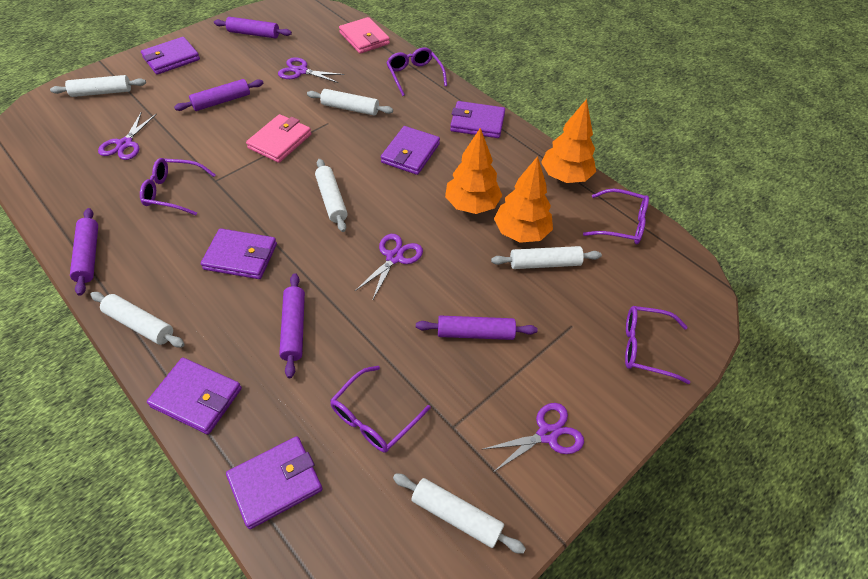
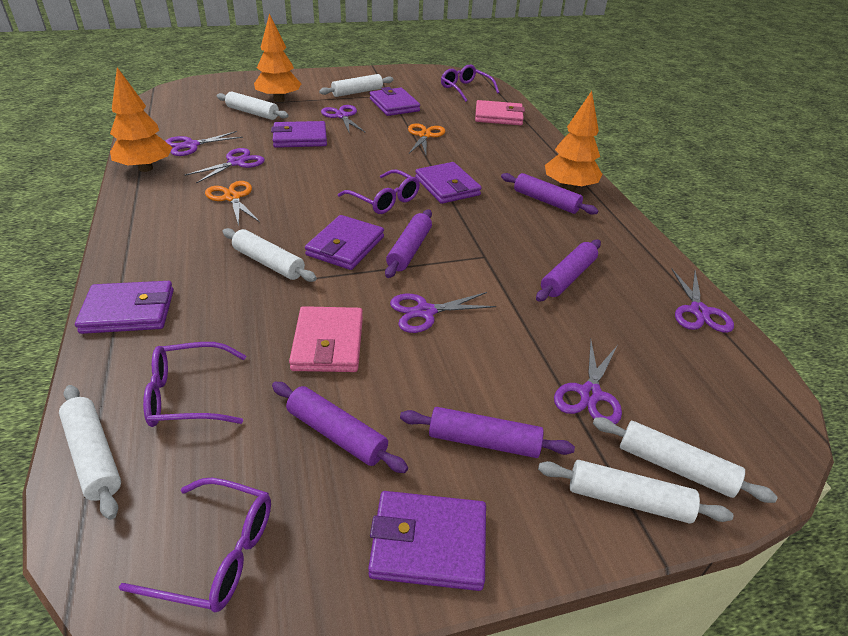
orange scissors: none = 0 -> [205,181,260,226] [408,123,445,155] = 2
purple glasses: [140,158,216,215] [330,366,430,452] [386,47,447,96] [583,188,649,244] [625,306,690,384] = 5 -> [119,478,271,612] [143,342,246,427] [338,169,420,214] [441,65,499,102] = 4
purple scissors: [98,112,157,160] [278,57,345,83] [354,234,423,301] [481,403,584,472] = 4 -> [165,131,243,156] [185,148,265,184] [321,105,366,134] [390,292,496,333] [554,340,622,424] [672,269,734,333] = 6

